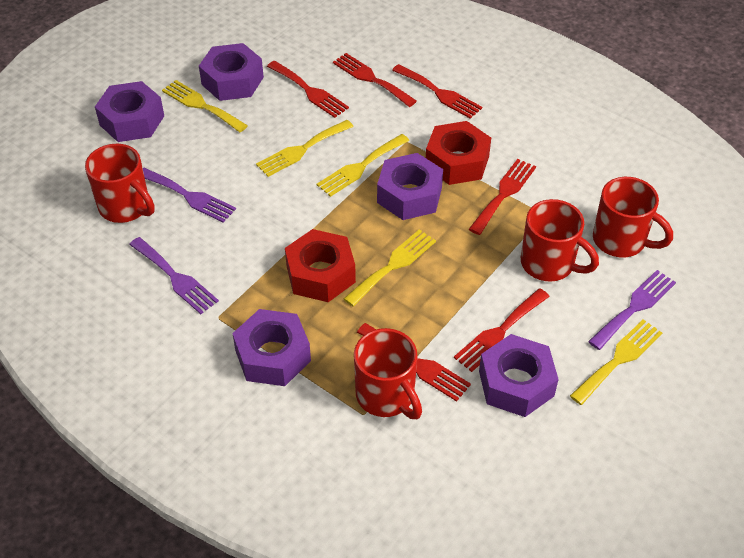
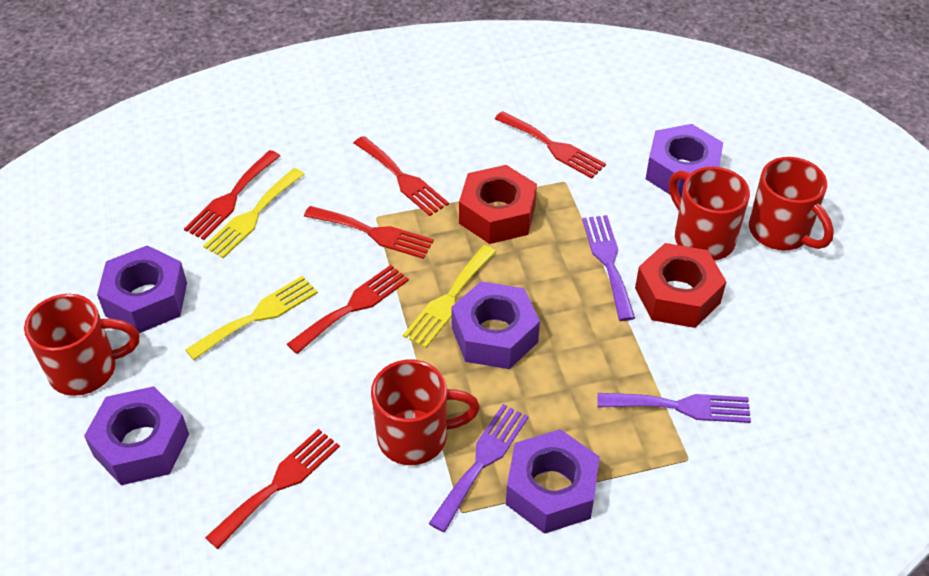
yellow fork: [162,80,248,132] [256,120,354,177] [317,134,409,197] [344,229,436,307] [570,319,662,405] = 5 -> [185,276,318,360] [203,168,305,258] [403,245,496,348] = 3

